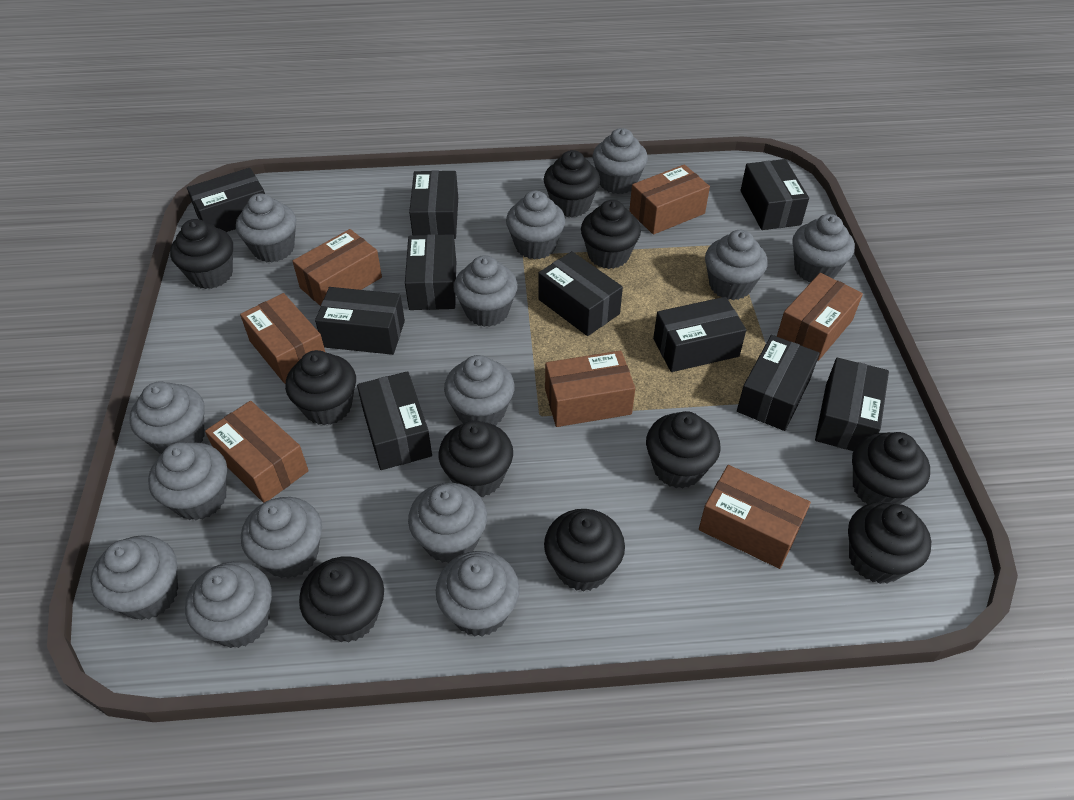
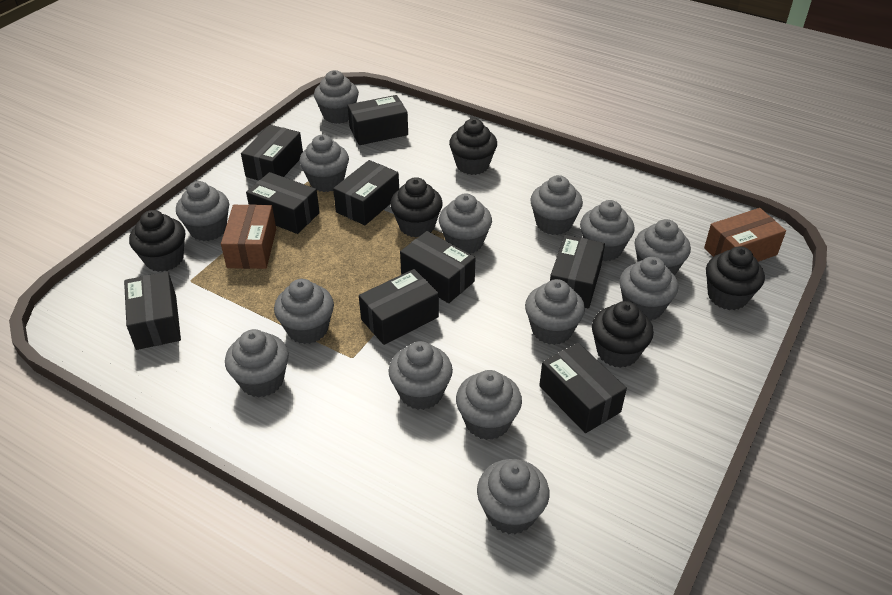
black box: [187,168,265,232] [315,287,405,355] [357,371,432,470] [405,234,456,310] [409,171,458,239] [538,251,623,336] [653,297,746,372] [737,335,820,431] [740,159,809,230] [815,358,889,451] = 10 -> [124,272,181,350] [241,125,303,181] [246,172,320,234] [333,160,399,225] [348,95,408,145] [359,269,439,345] [400,231,475,303] [539,343,627,433] [550,235,605,308] = 9
black cupcake: [170,219,233,289] [285,350,356,425] [299,556,384,643] [439,420,513,497] [544,150,600,217] [544,509,625,592] [581,200,641,269] [646,411,721,489] [848,502,931,584] [852,432,930,504] = 10 -> [129,210,185,272] [390,177,443,237] [449,118,497,175] [592,301,654,368] [706,246,765,310] = 5
brown box: [205,401,309,503] [240,293,325,384] [292,229,382,306] [545,350,635,427] [629,164,710,235] [699,465,811,569] [777,273,863,361] = 7 -> [221,204,276,269] [704,208,786,262] = 2

